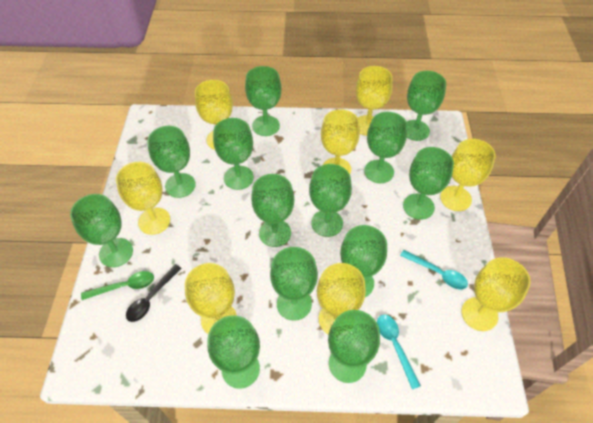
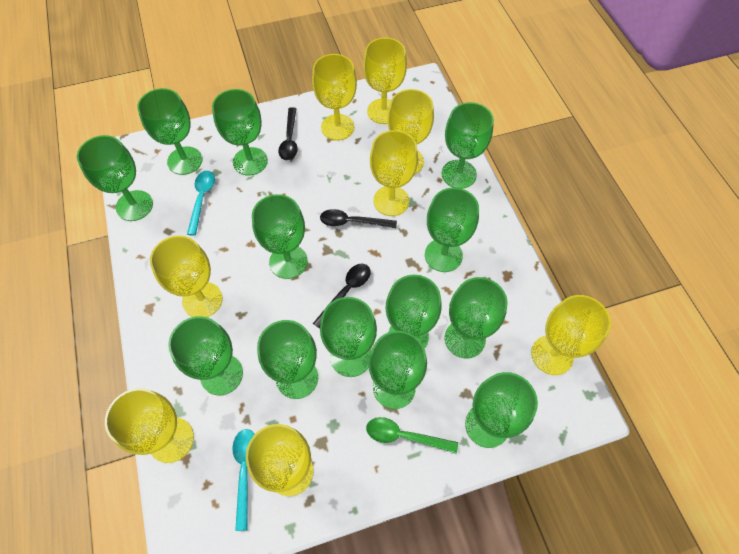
black spoon: [126,264,181,322] = 1 -> [278,107,298,160] [313,264,370,328] [320,209,397,228] = 3

